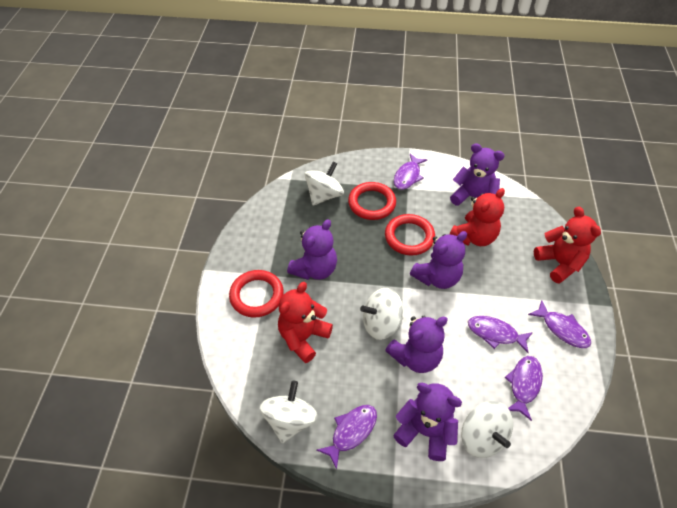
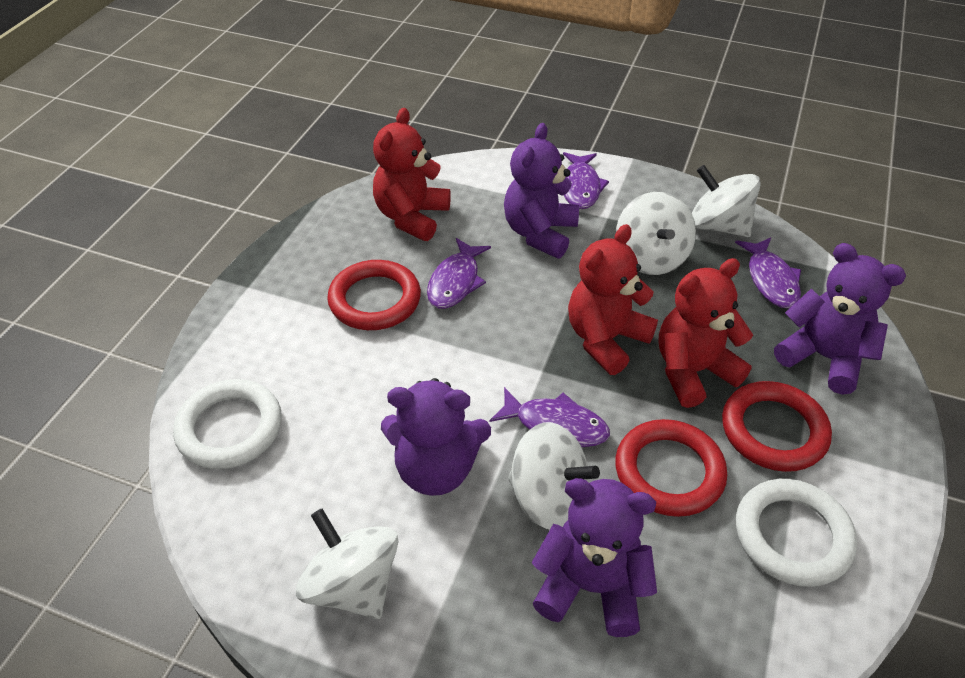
purple fish: [317,405,377,469] [394,154,427,190] [468,316,533,353] [505,356,543,421] [528,300,591,348] = 5 -> [427,238,491,309] [489,387,610,447] [563,152,609,209] [735,238,801,309] = 4
purple teddy bear: [287,219,337,280] [385,316,448,373] [393,383,462,461] [410,231,467,289] [450,143,505,205] = 5 -> [381,378,491,496] [504,123,579,258] [532,478,657,637] [774,243,906,395] = 4
white ring: none = 0 -> [173,379,282,469] [736,479,857,587] = 2

